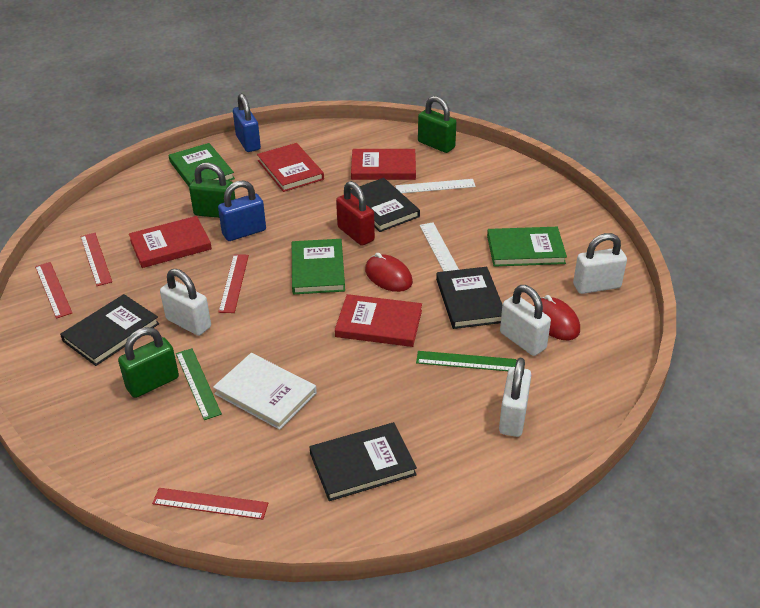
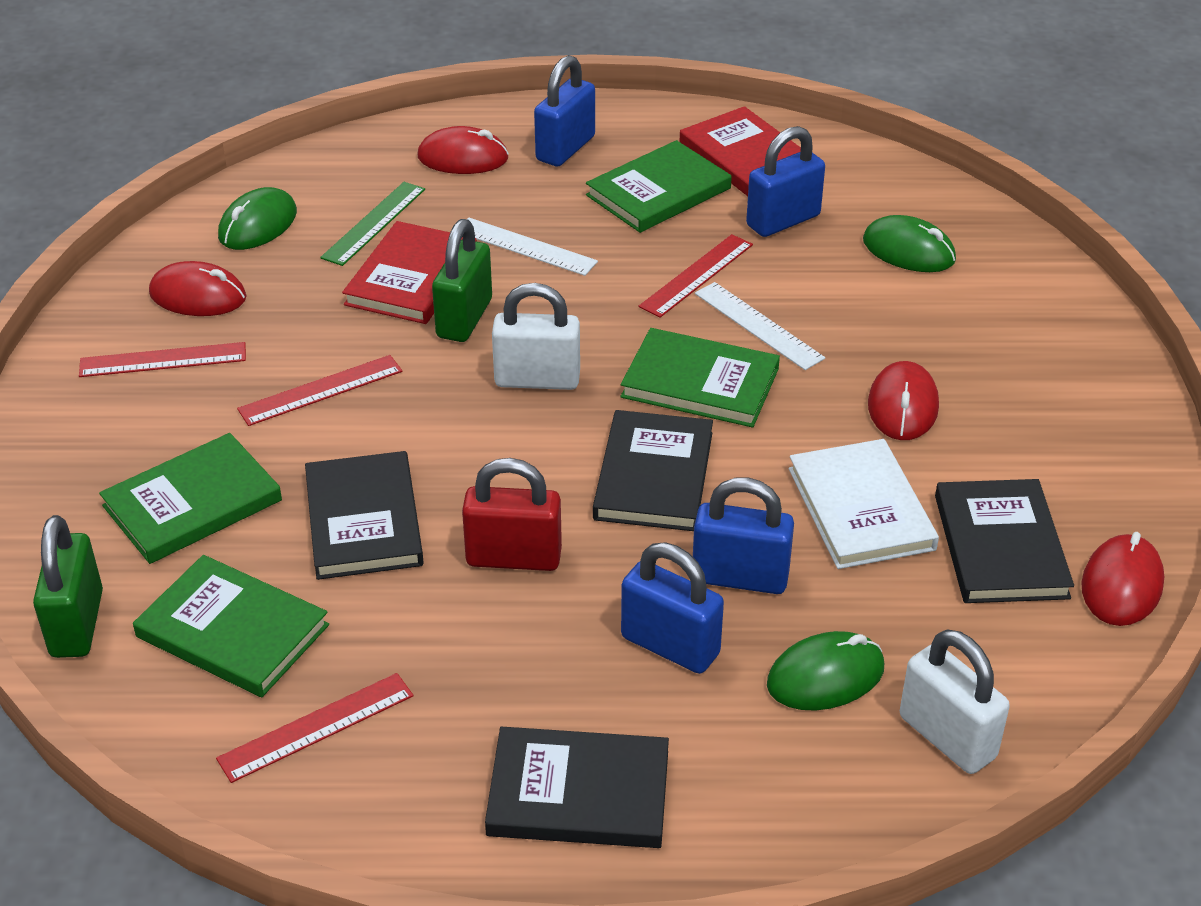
blue padlock: [218,180,266,241] [233,93,261,152] = 2 -> [534,55,595,166] [621,543,724,674] [693,477,794,594] [746,126,825,237] = 4
green book: [169,143,235,186] [292,239,345,294] [487,227,567,267] = 3 -> [99,433,282,564] [133,555,329,697] [586,140,732,233] [620,328,780,427] = 4
green mouse: none = 0 -> [218,187,297,250] [767,631,884,711] [863,215,956,272] = 3
green padlock: [118,327,179,398] [189,163,235,218] [418,96,457,153] = 3 -> [33,515,103,658] [432,219,492,342] = 2
green ruler: [176,348,222,420] [416,351,516,371] = 2 -> [320,182,425,266] = 1
red book: [129,216,212,268] [257,143,324,192] [335,294,422,347] [351,149,416,180] = 4 -> [342,221,477,324] [680,106,801,196] = 2
red mouse: [365,253,413,292] [533,295,580,340] = 2 -> [149,261,246,316] [417,126,509,174] [868,361,939,440] [1081,532,1164,626] = 4
white padlock: [160,269,211,336] [499,358,531,437] [500,285,551,356] [573,233,627,294] = 4 -> [492,283,580,390] [900,629,1010,774] = 2

